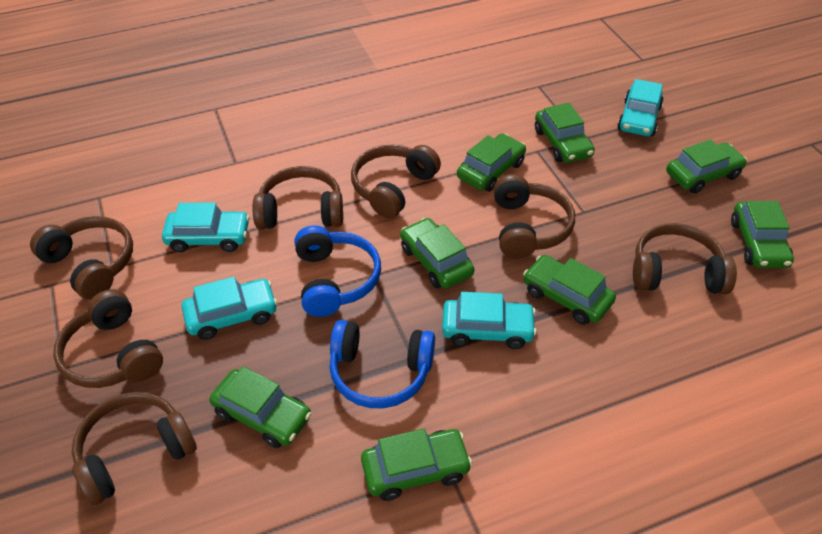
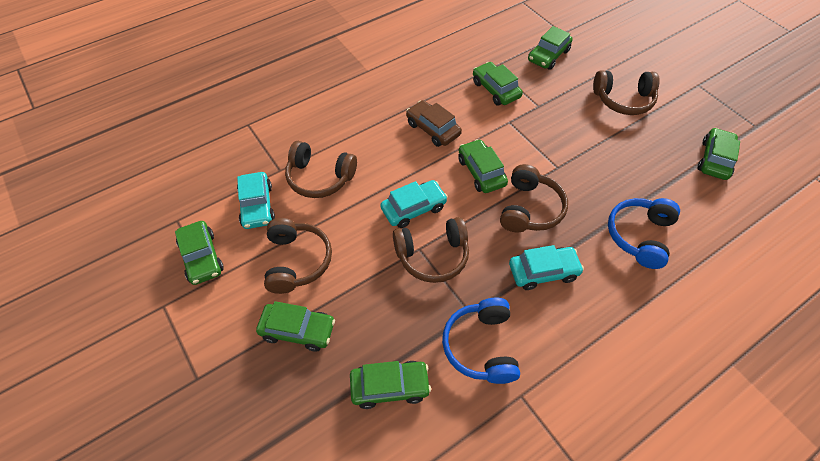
brown car: none = 0 -> [406,100,462,147] = 1
brown headphones: [30,216,133,300] [53,289,163,388] [72,392,197,505] [253,166,343,229] [351,145,441,218] [494,174,575,259] [633,223,737,294] = 7 -> [264,218,332,294] [285,141,357,198] [393,217,469,283] [500,164,568,232] [593,70,660,115] = 5
green car: [209,366,311,448] [361,429,472,501] [400,218,474,289] [457,134,526,192] [523,255,616,325] [535,103,595,163] [666,139,747,194] [731,201,794,268] = 8 -> [175,221,224,285] [256,301,335,351] [350,361,431,409] [458,139,508,193] [473,62,523,106] [528,26,573,70] [698,128,740,180] = 7
turquoise car: [162,202,250,252] [182,277,277,340] [442,292,537,349] [617,79,664,136] = 4 -> [237,172,275,229] [380,180,448,228] [509,245,584,290] = 3

